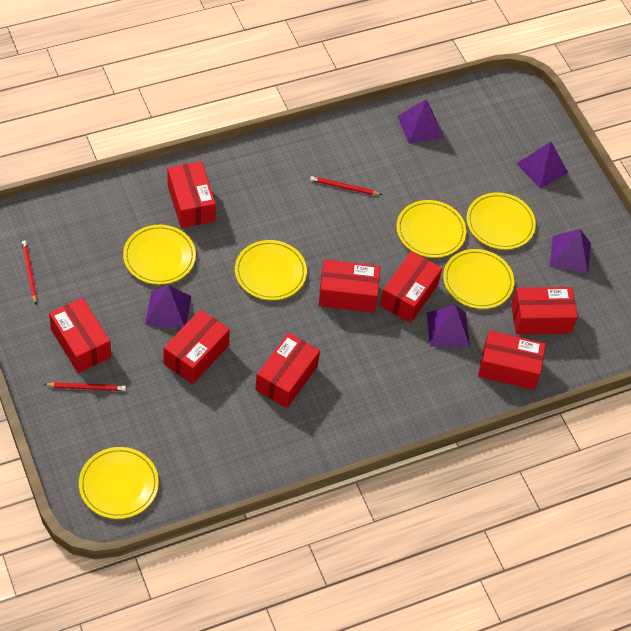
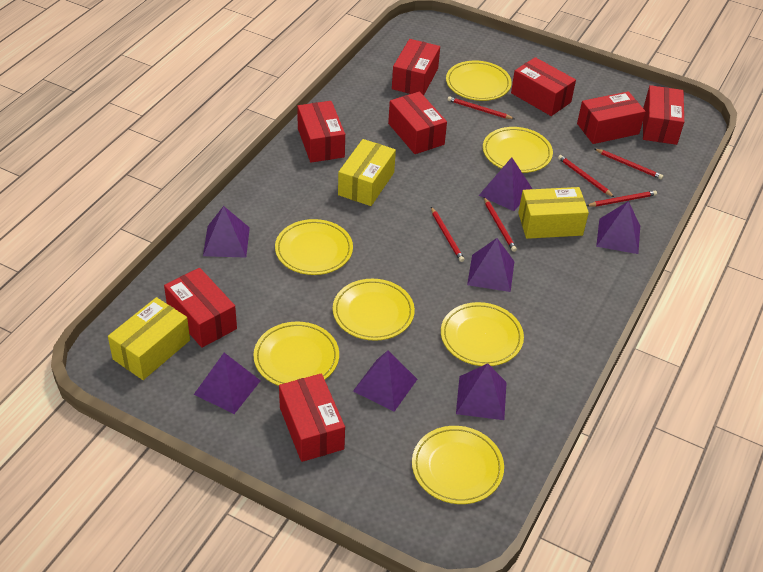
purple pyramid: [145,285,191,329] [398,99,444,144] [427,305,470,347] [516,142,568,189] [550,229,591,274] = 5 -> [194,353,261,414] [203,206,250,258] [353,351,417,412] [456,363,507,420] [467,238,514,292] [479,157,532,211] [596,201,640,254] = 7
red pencil: [22,240,37,304] [44,382,126,391] [310,176,382,195] = 3 -> [431,207,464,262] [447,96,514,119] [484,197,517,252] [558,155,614,197] [586,191,657,207] [595,149,663,179] = 6
yellow box: none = 0 -> [108,297,190,380] [338,139,396,206] [518,187,589,239] = 3
yellow plate: [79,447,159,519] [123,225,196,285] [235,240,307,300] [396,200,466,258] [443,249,514,309] [466,192,536,250] = 6 -> [253,322,339,386] [275,219,353,275] [333,279,415,341] [412,426,504,504] [441,302,524,366] [446,61,512,101] [483,127,553,173] = 7

